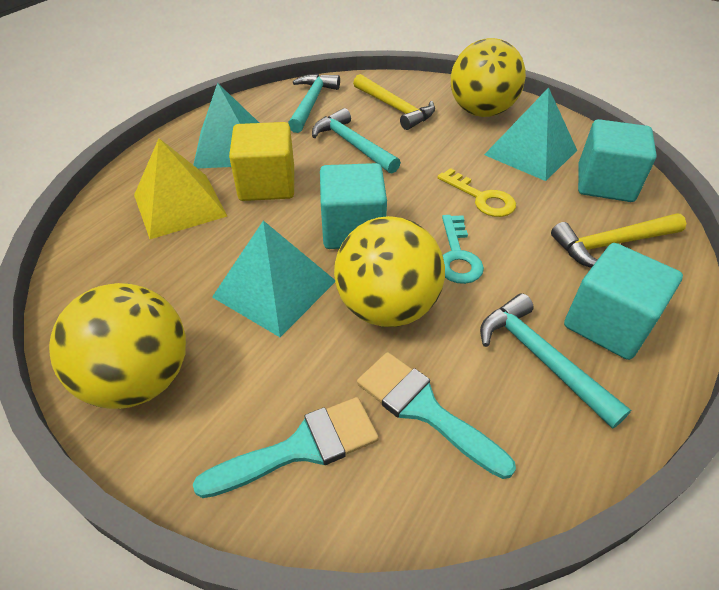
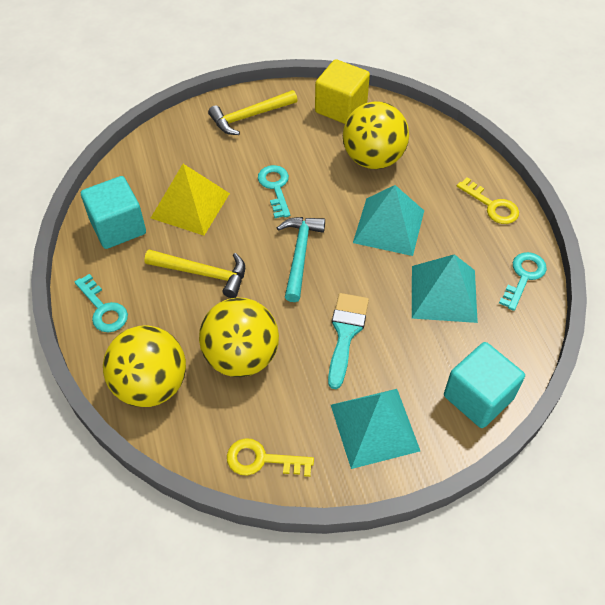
turquoise brush: [193,397,379,498] [357,352,516,479] = 2 -> [328,293,369,389] = 1
turquoise cube: [320,163,387,249] [564,243,683,360] [578,119,657,202] = 3 -> [81,176,146,249] [444,342,525,428] = 2
turquoise hammer: [288,74,340,133] [312,108,401,174] [480,293,631,429] = 3 -> [277,217,325,302] = 1
turquoise key: [442,215,484,284] = 1 -> [75,274,128,332] [258,165,290,218] [499,252,547,311] = 3
yellow key: [437,168,516,217] = 1 -> [227,438,314,477] [457,177,519,224] = 2

